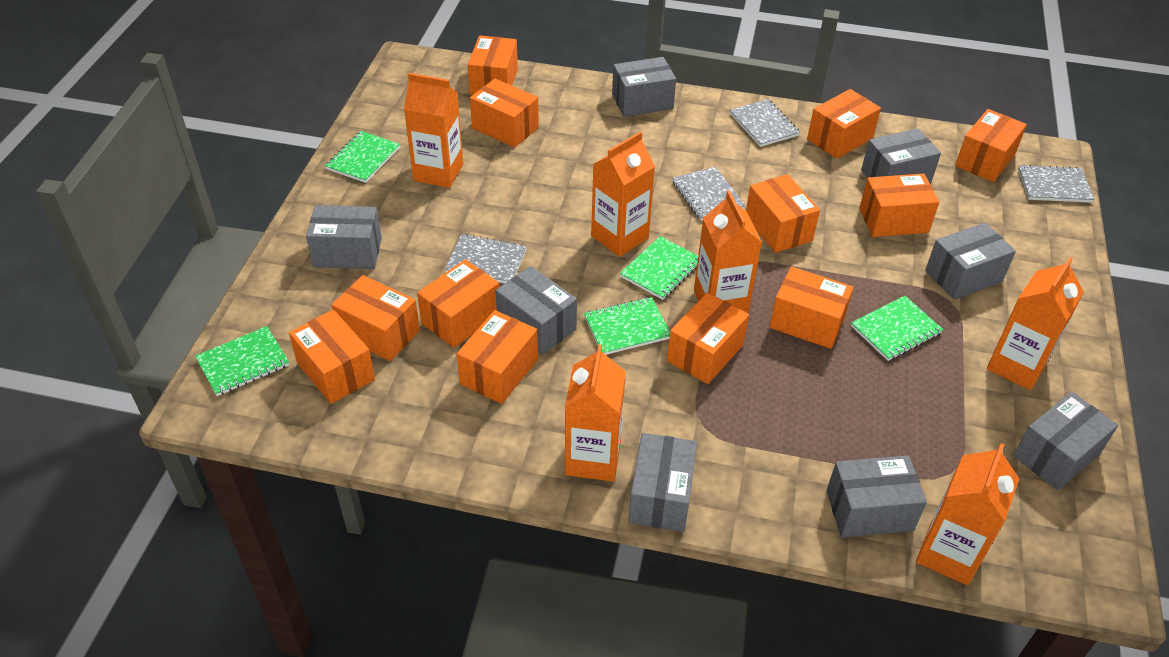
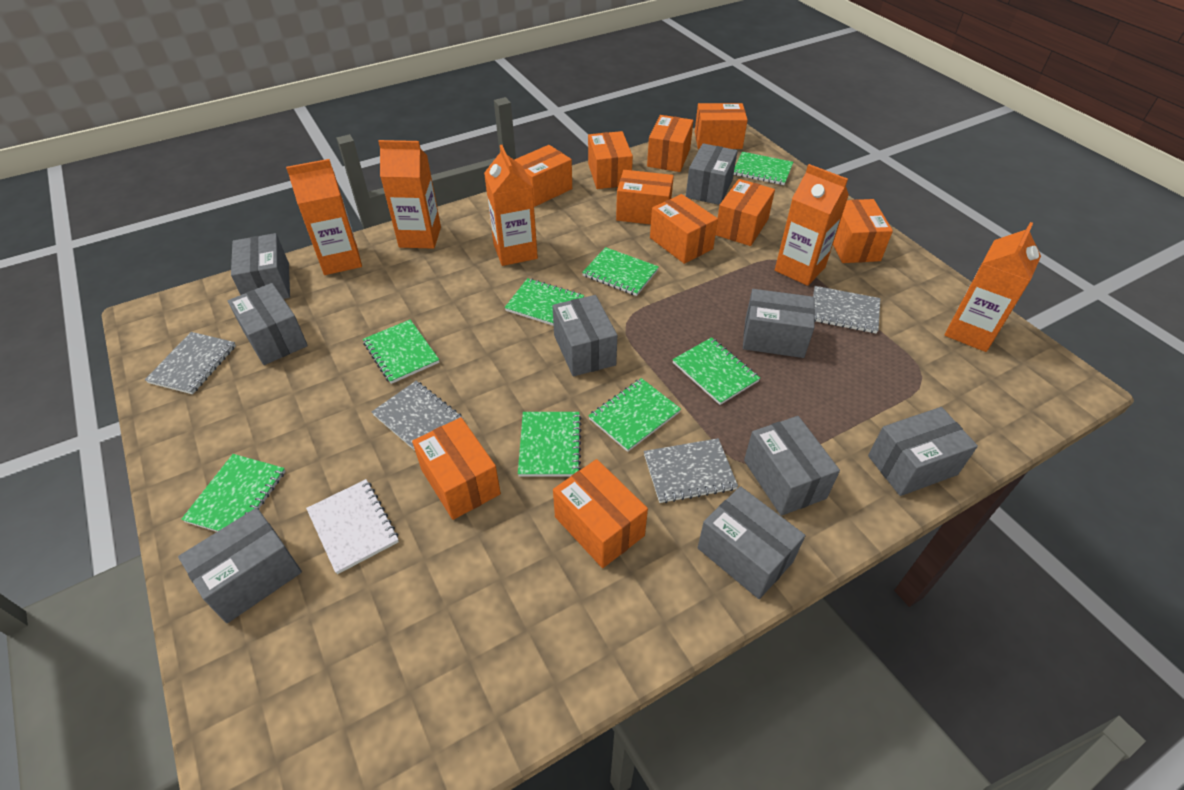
green notebook: [195,326,289,396] [325,131,400,183] [584,297,670,355] [620,236,698,300] [851,296,943,361] = 5 -> [181,454,286,532] [363,320,439,384] [505,278,584,326] [518,412,581,477] [582,247,659,296] [588,378,681,452] [672,337,760,405] [734,152,793,185] = 8
grey box: [306,205,382,269] [496,266,577,355] [612,57,676,117] [628,433,697,532] [826,455,927,538] [861,128,941,184] [925,222,1016,300] [1013,392,1118,490] = 8 -> [178,508,302,623] [228,283,308,365] [231,233,290,299] [552,295,617,376] [686,143,738,205] [698,486,805,599] [743,289,815,358] [744,416,840,516] [868,407,978,496] = 9
orange box: [289,310,375,404] [331,275,420,361] [417,259,499,348] [457,310,538,404] [468,36,518,95] [470,79,539,148] [667,292,749,384] [746,174,820,253] [769,267,854,349] [807,89,881,159] [859,174,939,237] [955,109,1027,182] = 12 -> [412,417,501,520] [514,145,572,207] [553,459,648,568] [588,131,633,189] [616,170,674,225] [647,115,693,172] [650,194,718,264] [695,103,748,149] [716,179,775,246] [833,199,893,263] = 10
orange carton: [404,73,463,188] [565,344,626,482] [591,131,655,257] [694,191,762,313] [916,443,1019,586] [987,257,1084,390] = 6 -> [286,159,362,275] [378,140,441,249] [484,145,538,266] [775,164,849,286] [945,222,1041,352] = 5
white notebook: none = 0 -> [306,479,399,574] = 1

